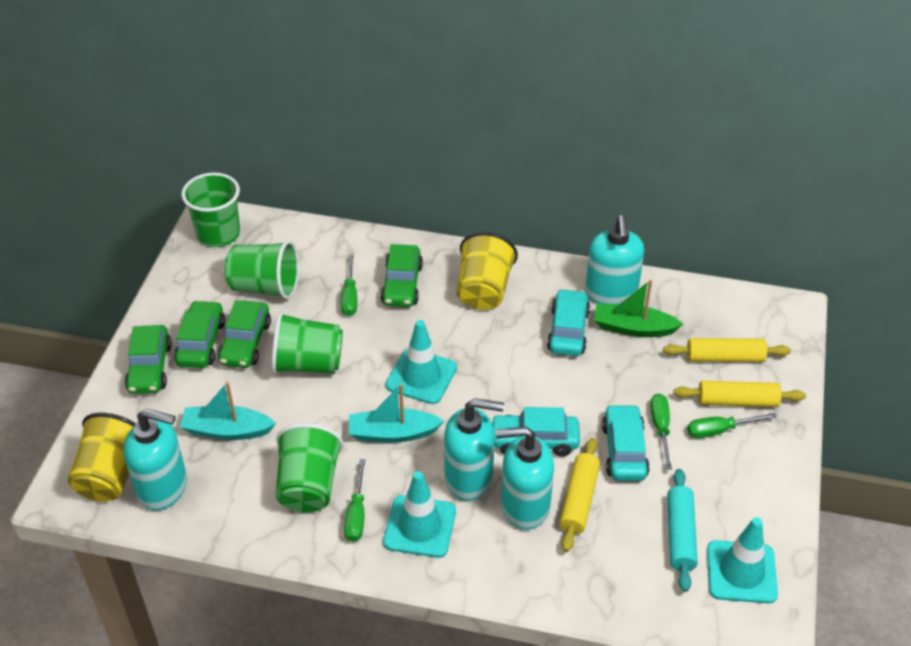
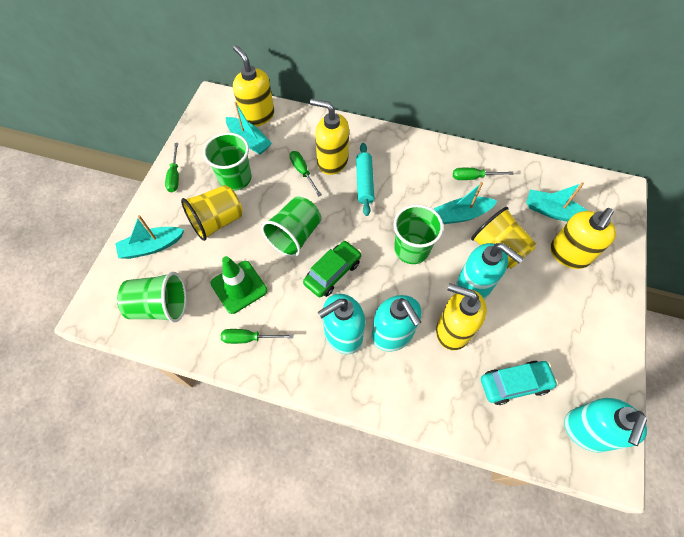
green boat: [594,279,683,337] = 1 -> none = 0
green car: [125,325,172,394] [174,300,225,368] [218,300,271,368] [380,244,423,307] = 4 -> [303,241,362,297] = 1
green traffic cone: none = 0 -> [210,256,267,314] = 1
turquoise boat: [180,382,276,440] [349,383,444,442] = 2 -> [115,215,184,259] [226,102,272,155] [434,182,497,224] [526,182,588,222] = 4
turquoise car: [491,407,580,457] [547,289,590,356] [602,404,650,481] = 3 -> [481,361,558,405] = 1
turquoise traffic cone: [383,471,456,558] [385,320,457,404] [707,517,778,603] = 3 -> none = 0
yellow rolling pin: [559,438,600,552] [663,338,791,362] [674,381,806,407] = 3 -> none = 0
yellow soap dispenser: none = 0 -> [233,45,274,126] [310,99,349,175] [436,283,487,350] [550,208,616,269] = 4

